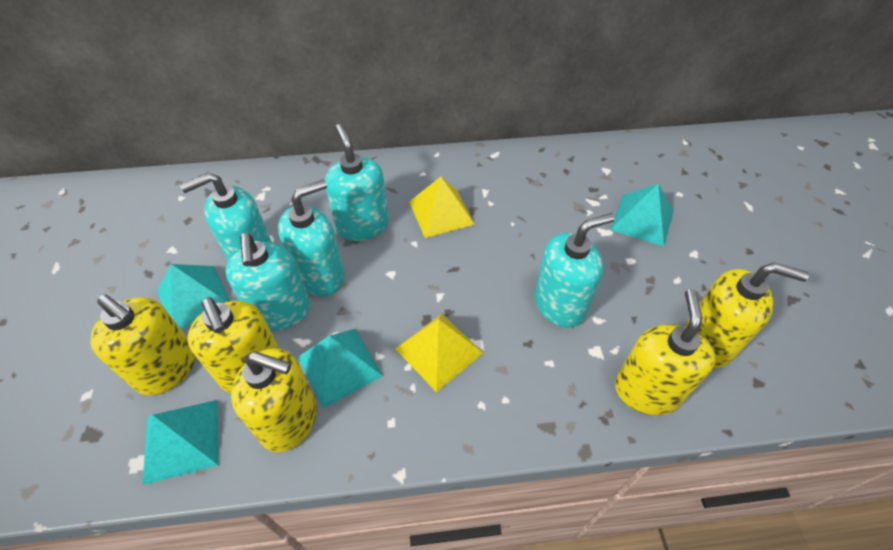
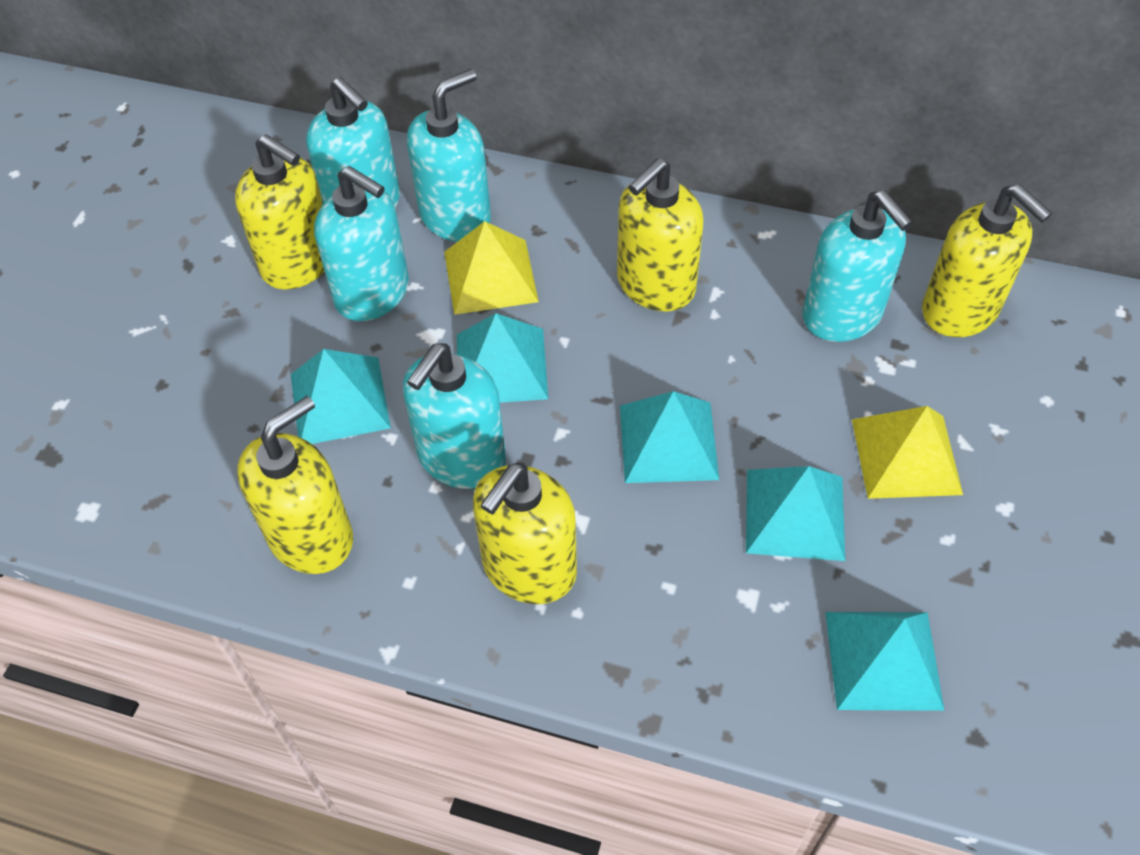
turquoise pyramid: [142,400,218,485] [157,264,230,329] [298,329,383,408] [610,184,674,246] = 4 -> [291,349,391,444] [457,313,548,403] [620,391,719,483] [746,466,845,561] [825,612,944,711] = 5

